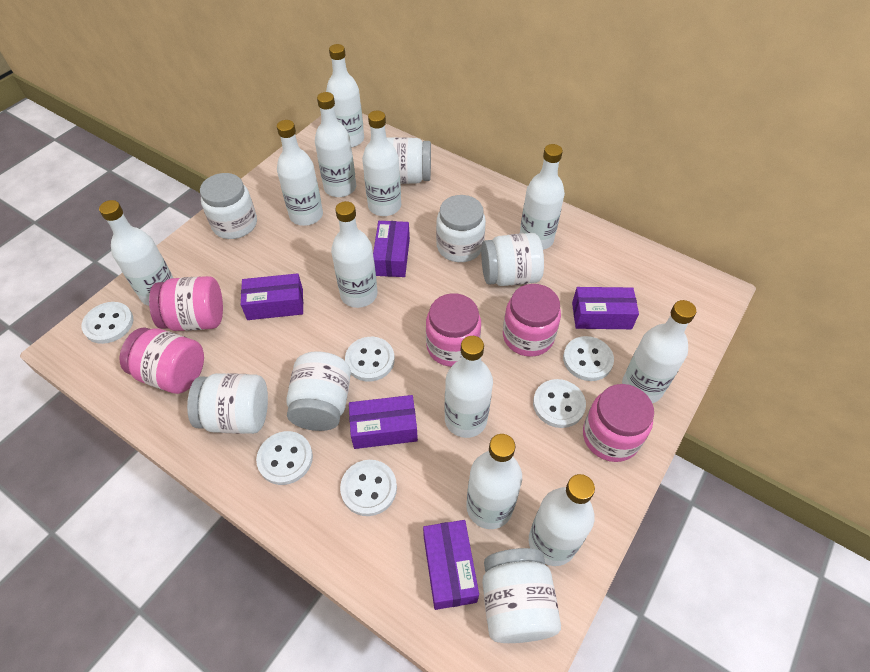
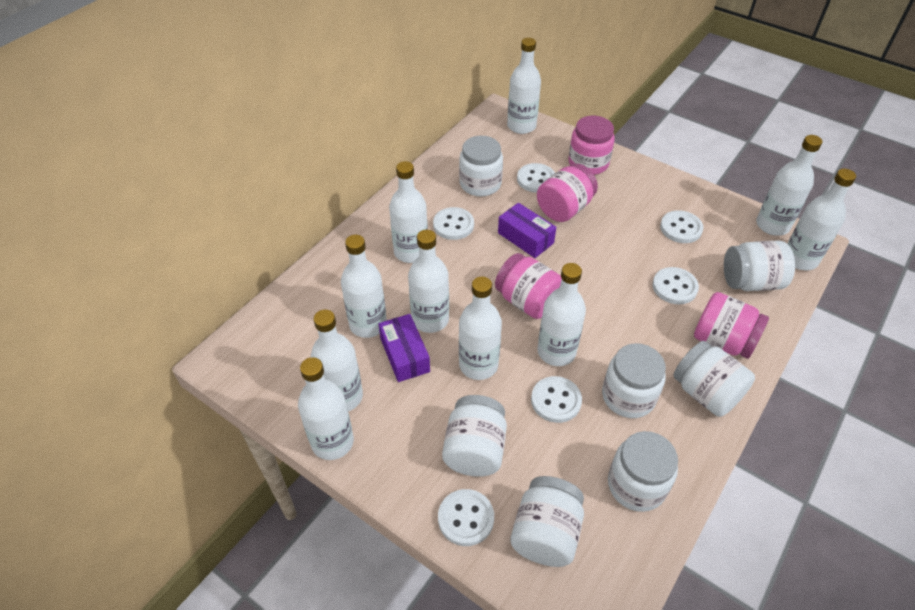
pink jar: [120,327,204,394] [149,276,223,331] [426,293,481,367] [503,284,561,357] [583,384,654,462] = 5 -> [495,253,562,319] [537,164,598,222] [568,116,615,175] [694,292,769,359] = 4
purple box: [241,273,303,320] [349,395,418,449] [373,221,410,277] [423,520,479,610] [572,287,639,329] = 5 -> [378,314,430,382] [498,203,556,258] = 2
white bottle: [99,200,173,306] [277,120,323,226] [315,92,356,197] [326,44,364,148] [331,201,378,308] [362,111,401,216] [444,336,493,438] [466,434,522,529] [520,144,565,250] [529,474,595,566] [622,300,696,403] = 11 -> [298,357,354,460] [311,310,363,411] [341,235,387,338] [389,161,428,263] [408,230,449,333] [459,276,502,380] [507,38,541,134] [537,263,586,366] [756,135,822,236] [788,169,856,270] = 10

